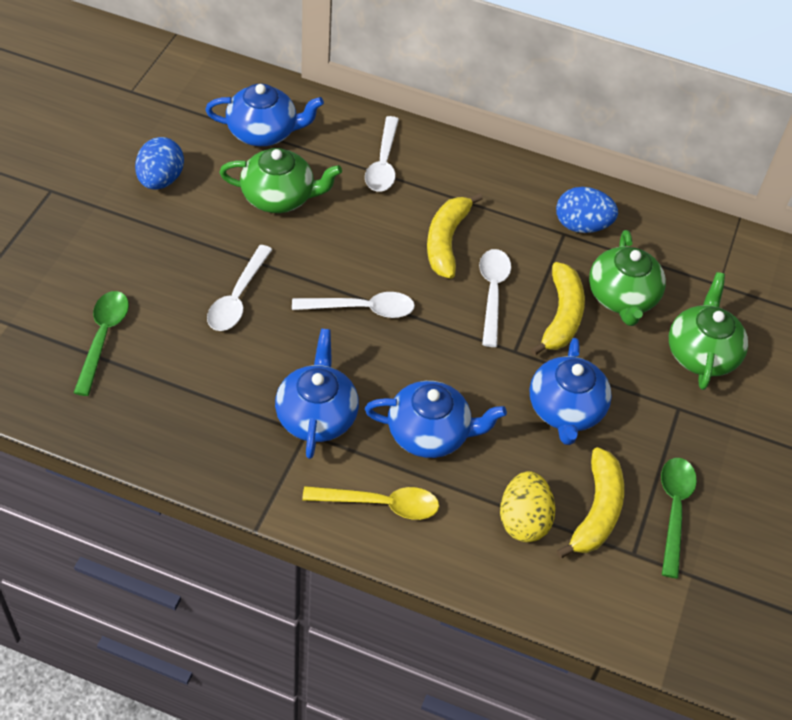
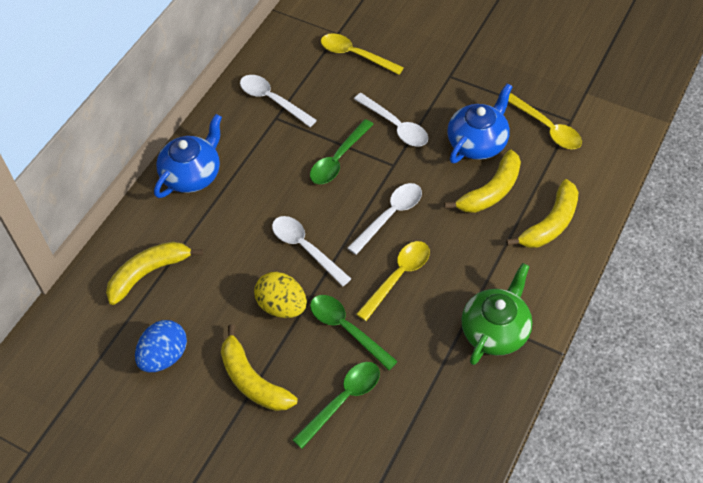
blue egg: [135,137,184,190] [556,187,618,233] = 2 -> [135,320,187,372] = 1
blue teapot: [205,84,324,146] [275,329,359,459] [365,381,507,458] [530,338,612,445] = 4 -> [154,114,222,198] [447,83,513,163] = 2
green spoon: [73,291,129,396] [661,458,697,579] = 2 -> [292,362,380,449] [310,119,374,184] [310,295,398,370] = 3
green teapot: [219,148,342,213] [589,230,666,326] [669,272,748,390] = 3 -> [461,263,532,365] = 1
yellow banana: [427,193,483,279] [530,262,585,356] [556,447,624,558] = 3 -> [106,242,203,305] [221,324,297,411] [444,150,521,213] [506,179,578,248] = 4
yellow spoon: [302,486,439,520] = 1 -> [321,33,404,75] [356,241,430,321] [508,93,582,149] = 3

